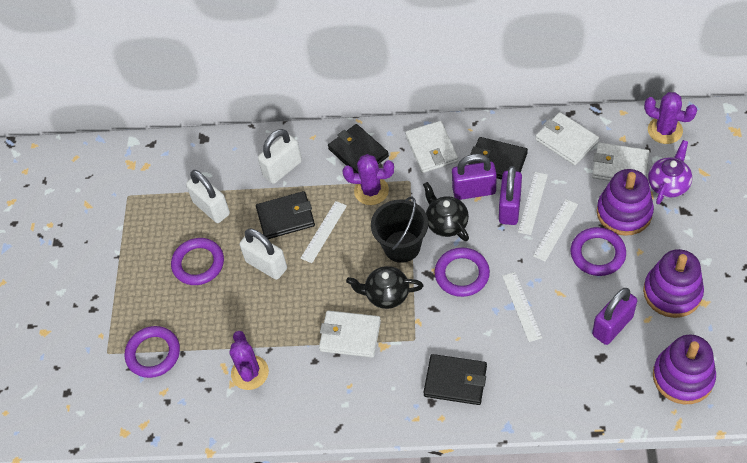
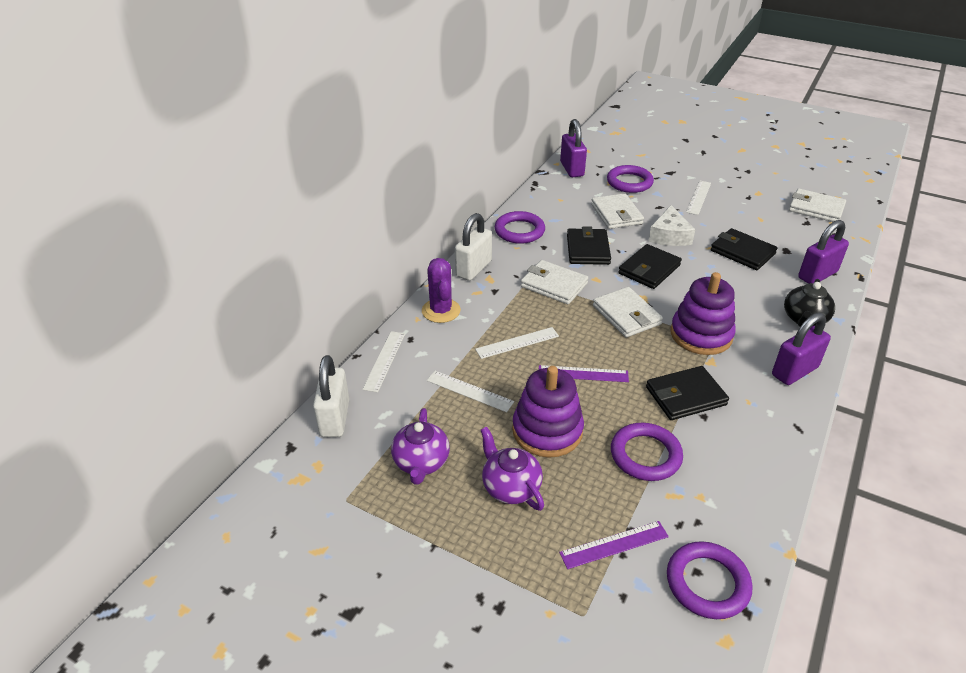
black bucket: [371,196,428,263] = 1 -> none = 0
black teapot: [346,266,424,309] [423,182,469,241] = 2 -> [784,279,835,327] = 1
purple cactus: [229,331,269,390] [343,154,394,205] [644,92,697,144] = 3 -> [422,258,461,323] = 1
purple ruler: none = 0 -> [539,365,629,382] [559,521,669,569] = 2
purple stacking toy: [597,169,654,236] [643,249,704,318] [653,334,716,404] = 3 -> [512,366,584,458] [670,272,736,355] = 2
purple teapot: [648,140,692,204] = 1 -> [391,408,450,485] [481,427,544,511] = 2
white cheese: none = 0 -> [649,205,696,246] = 1
white padlock: [186,170,230,223] [240,228,287,280] [258,129,302,184] = 3 -> [313,355,349,437] [455,213,492,281] = 2

